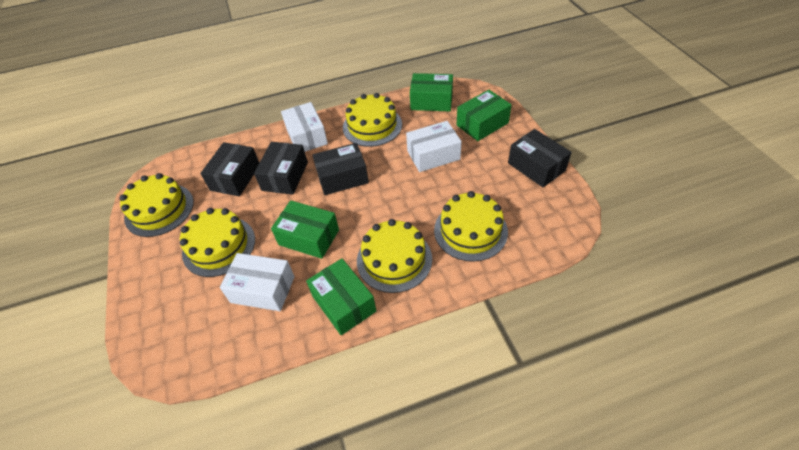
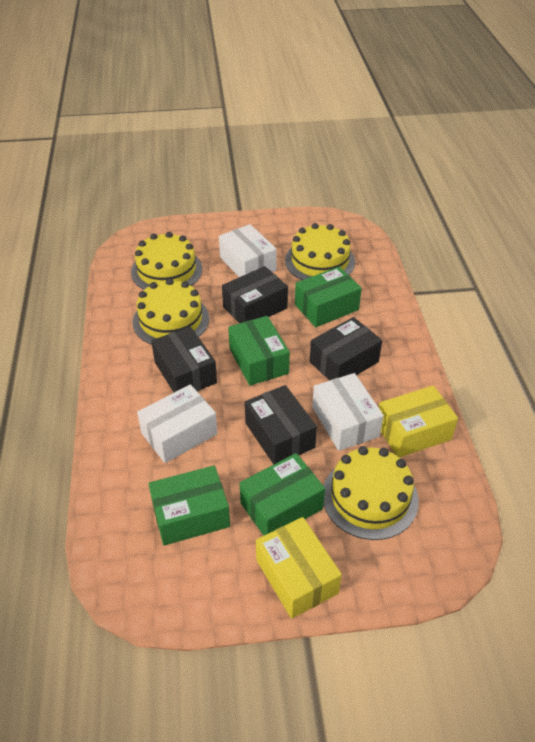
yellow box: none = 0 -> [256,517,342,619] [379,385,458,458] = 2
yellow cake: [119,173,194,237] [180,208,255,277] [343,93,402,147] [357,219,432,293] [434,191,508,262] = 5 -> [131,232,202,290] [132,278,209,345] [285,223,355,280] [324,446,419,540] = 4

